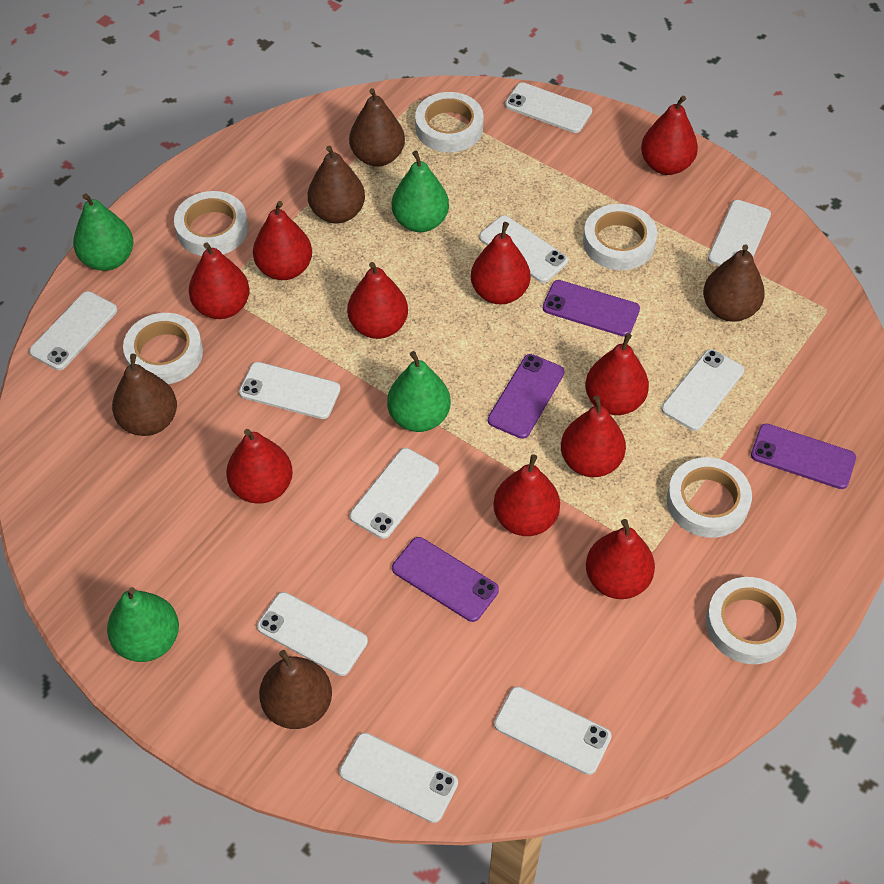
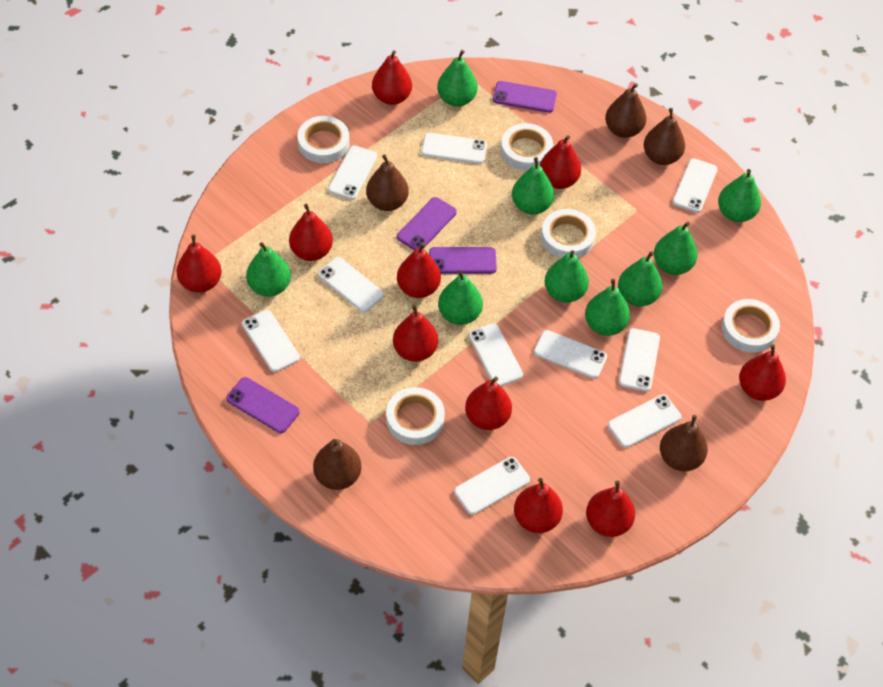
green pear: [73,193,134,271] [107,587,179,662] [387,351,451,432] [392,150,449,232] = 4 -> [246,242,291,297] [437,50,478,107] [438,270,483,325] [512,157,554,214] [544,250,589,303] [585,279,630,336] [618,251,663,306] [654,221,698,275] [718,169,761,222] = 9
white tape: [123,313,203,384] [174,191,248,256] [415,92,483,152] [583,204,657,270] [667,457,752,538] [706,577,797,664] = 6 -> [297,116,349,163] [386,387,445,445] [501,123,553,171] [541,209,596,258] [722,299,780,353] = 5

